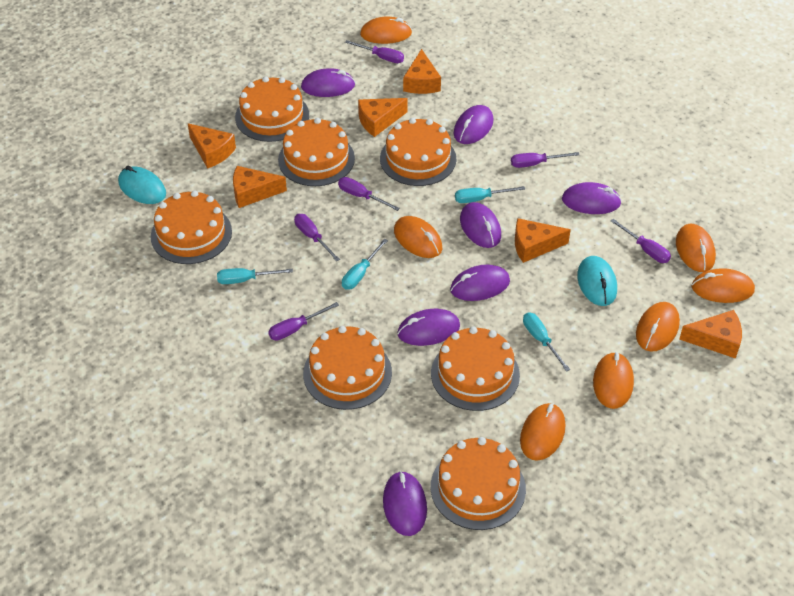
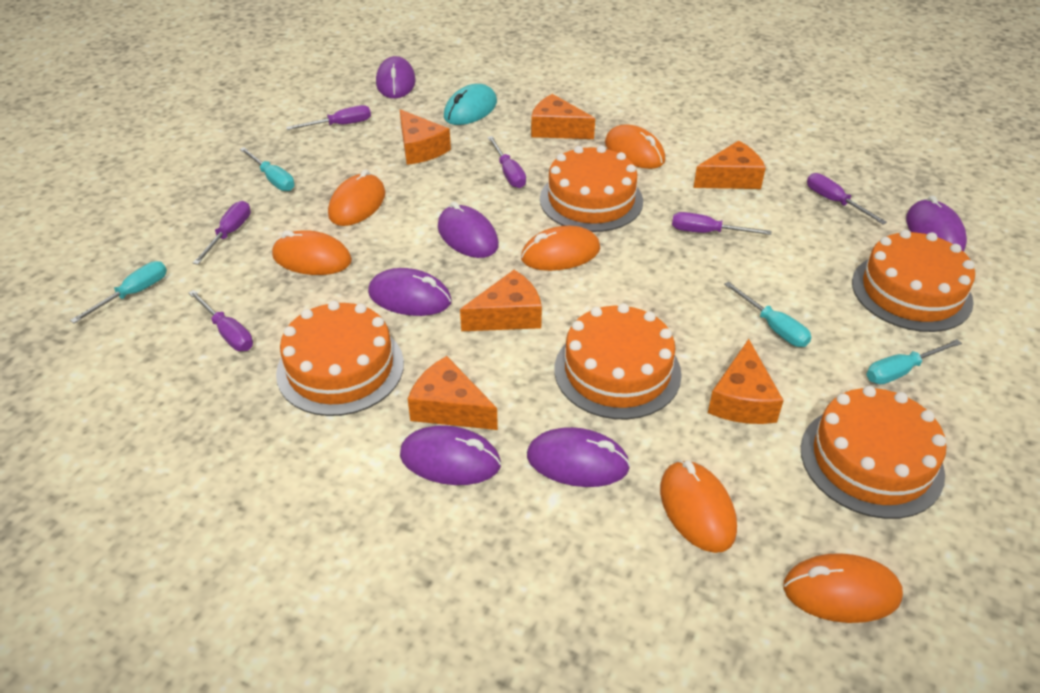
orange cake: [151,190,232,264] [235,76,309,142] [278,118,355,186] [303,326,392,410] [380,118,456,186] [431,327,520,411] [431,437,526,530] = 7 -> [276,301,404,416] [540,145,643,232] [554,303,682,419] [801,386,946,519] [852,230,975,332] = 5
orange mouse: [360,16,412,44] [394,216,442,258] [520,403,565,461] [593,352,634,409] [636,302,680,352] [676,224,716,272] [691,268,755,303] = 7 -> [272,230,352,275] [328,169,385,226] [521,226,600,271] [605,124,666,169] [660,460,737,553] [783,553,903,623] = 6
purple mouse: [301,68,355,97] [383,471,427,536] [397,309,460,346] [450,265,510,301] [454,105,494,144] [460,202,501,248] [562,182,622,214] = 7 -> [368,268,452,316] [376,56,416,98] [400,425,501,485] [438,201,499,258] [527,427,630,487] [906,195,967,252] = 6
turquoise mouse: [118,166,166,204] [577,256,617,306] = 2 -> [444,84,497,125] = 1

